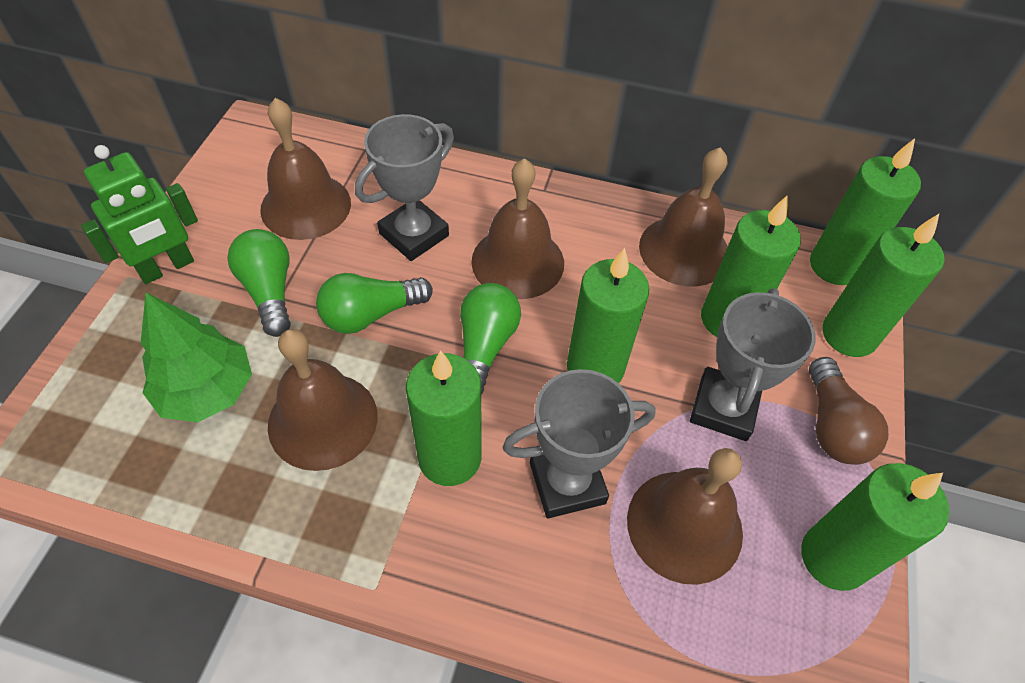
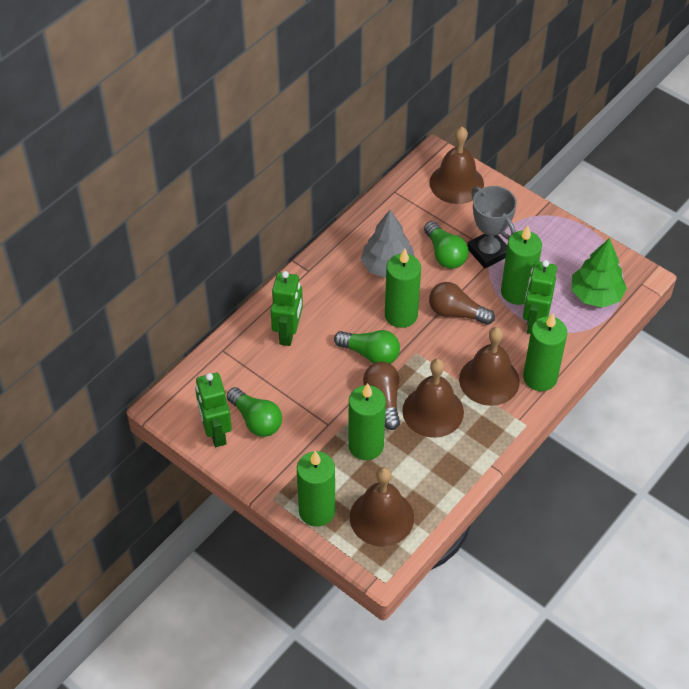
brown bell: [260,98,351,240] [268,329,378,471] [471,158,564,299] [627,448,743,585] [639,147,728,286] = 5 -> [350,467,414,547] [402,359,464,438] [430,127,484,204] [459,327,520,406] = 4
brown light bulb: [809,357,888,465] = 1 -> [363,362,400,430] [429,282,495,325] = 2
green candle: [406,351,482,486] [567,248,649,383] [701,196,801,337] [801,463,949,591] [810,138,921,285] [823,214,945,357] = 6 -> [297,451,335,527] [348,383,386,460] [385,249,421,328] [501,225,542,305] [523,313,567,391] = 5
green robot: [81,145,198,284] = 1 -> [195,373,232,447] [271,271,303,346] [523,260,557,334] = 3
grey tree: none = 0 -> [361,210,415,278] = 1
grey trophy: [355,114,454,261] [503,369,656,518] [690,288,816,441] = 3 -> [467,186,517,269] = 1

